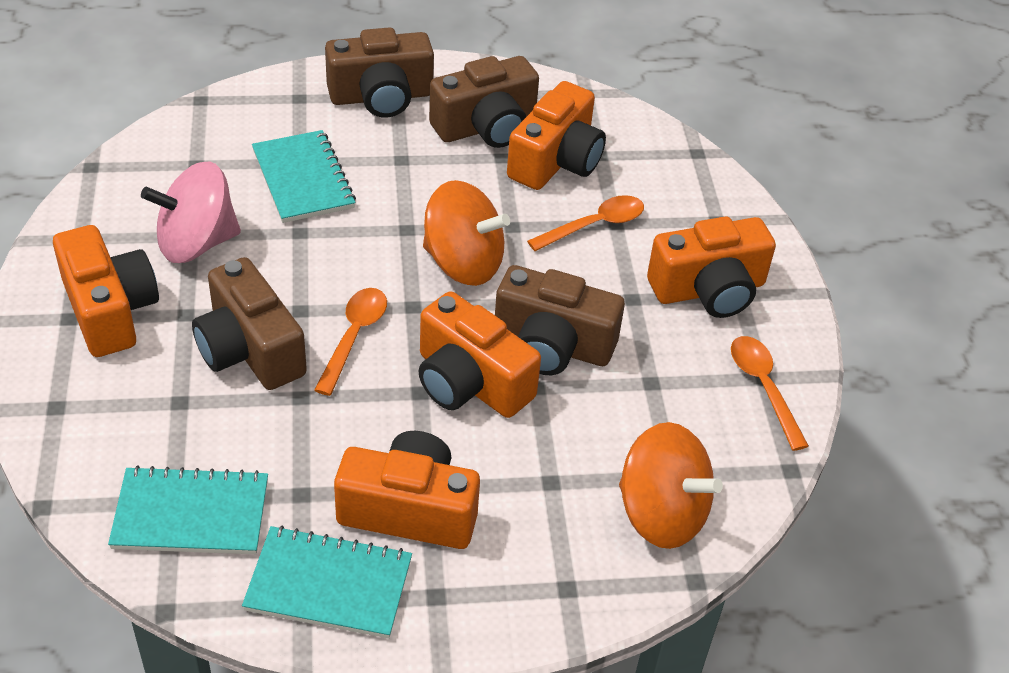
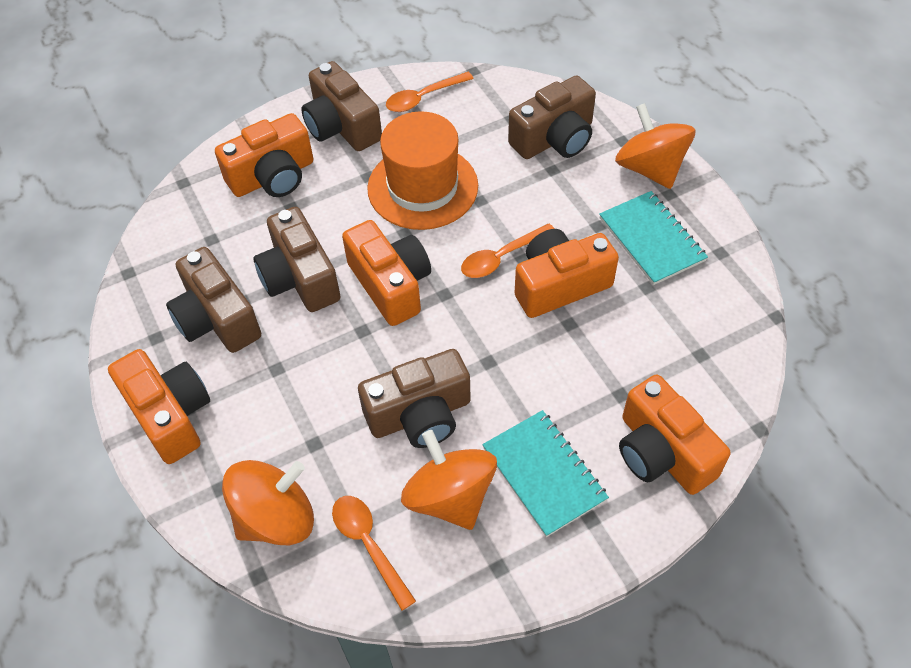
brown camera: [192,257,307,390] [325,27,434,118] [429,56,539,148] [495,265,625,375] = 4 -> [166,247,261,353] [253,207,341,312] [301,61,382,151] [358,349,471,448] [508,76,596,159] = 5
orange hat: none = 0 -> [367,111,478,230] = 1
orange spinning top: [423,180,510,286] [619,422,723,549] = 2 -> [222,460,314,545] [401,430,497,530] [615,103,695,189] = 3
pink spinning top: [141,162,241,263] = 1 -> none = 0
turquoise notebook: [108,466,268,554] [242,526,412,639] [252,130,356,223] = 3 -> [482,410,609,537] [599,191,708,285] = 2

